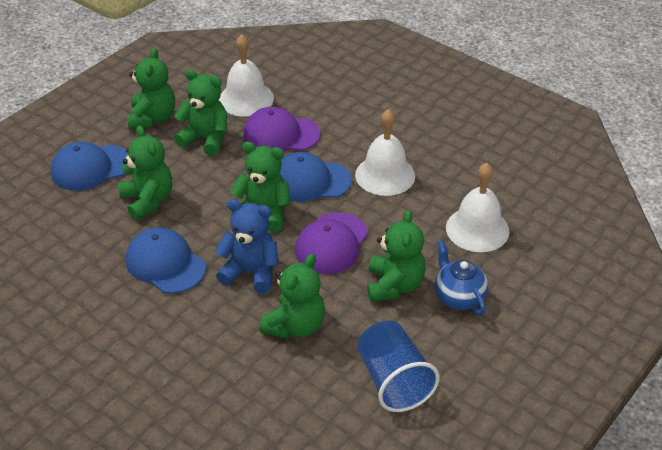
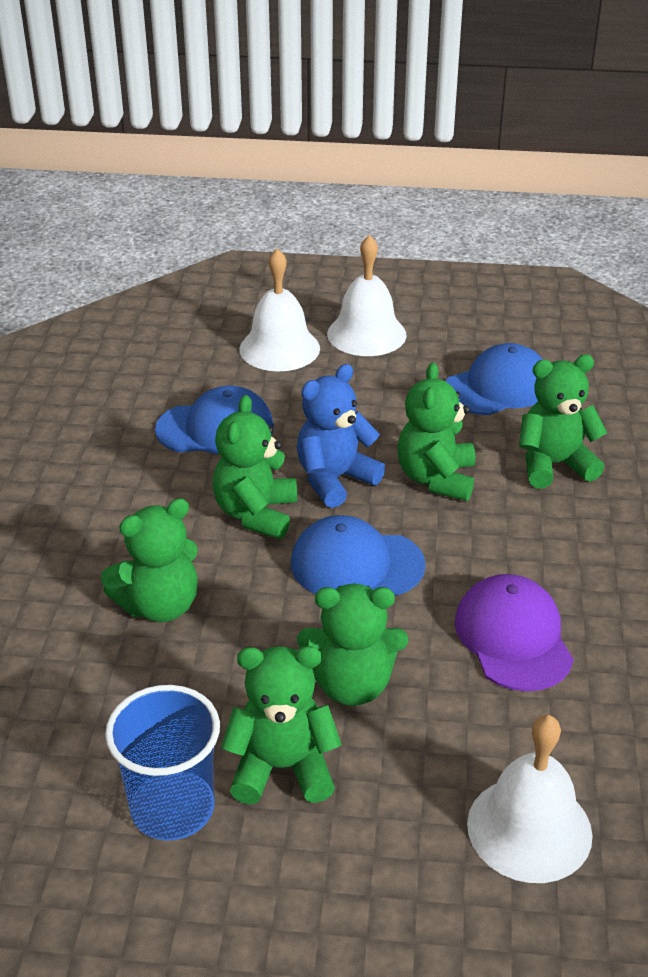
blue teapot: [435,240,488,315] = 1 -> none = 0
purple cap: [243,107,320,151] [295,212,368,274] = 2 -> [454,574,574,691] = 1

